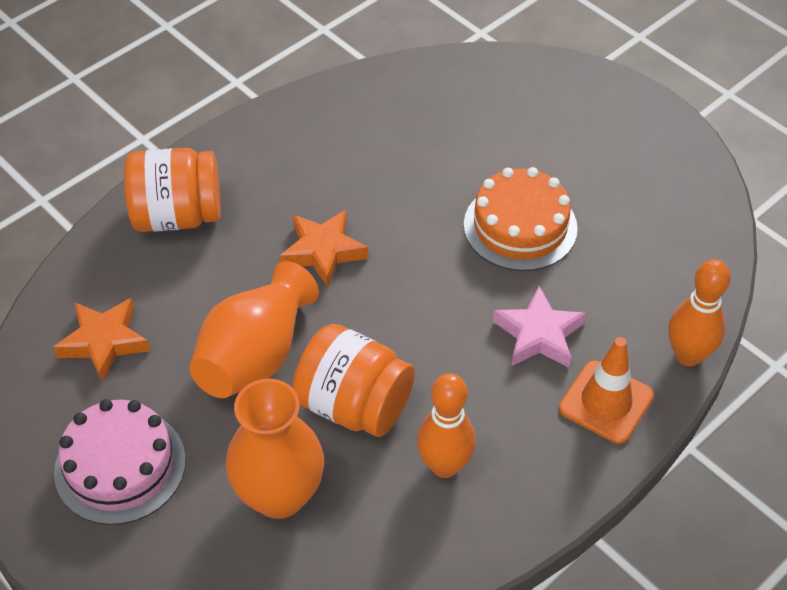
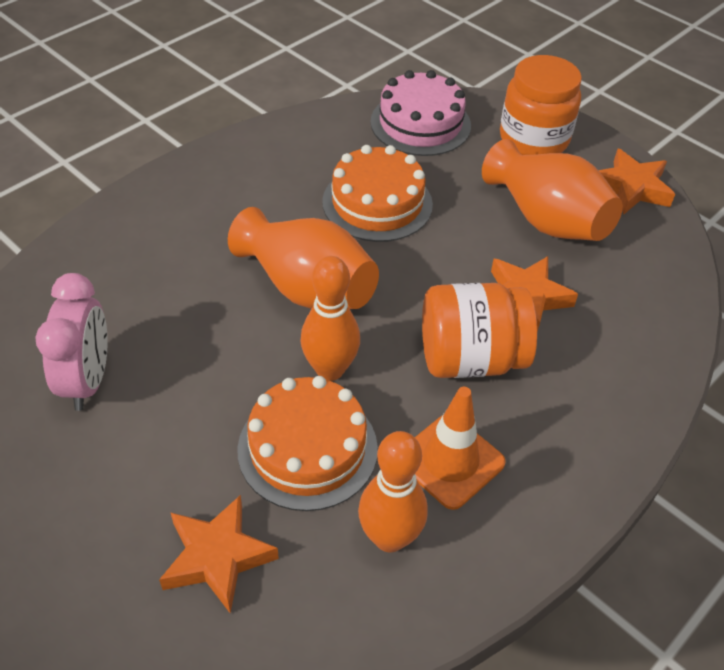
orange cake: [464,167,578,271] = 1 -> [237,376,378,511] [322,145,433,242] = 2
orange star: [53,298,150,382] [280,210,368,288] = 2 -> [159,495,279,614] [491,256,578,332] [598,149,675,214] = 3
pink clock: none = 0 -> [35,273,108,411] = 1
pink star: [493,286,586,368] = 1 -> none = 0

